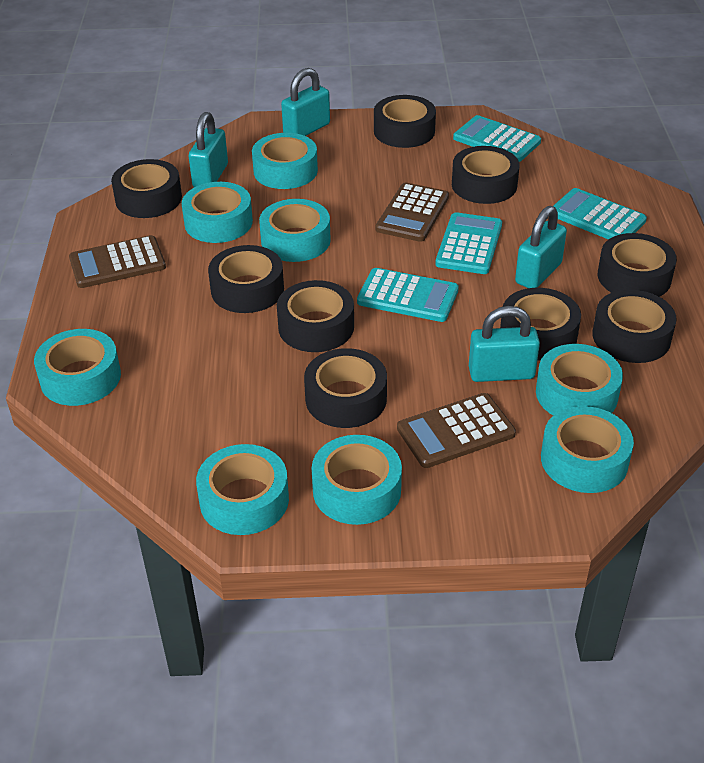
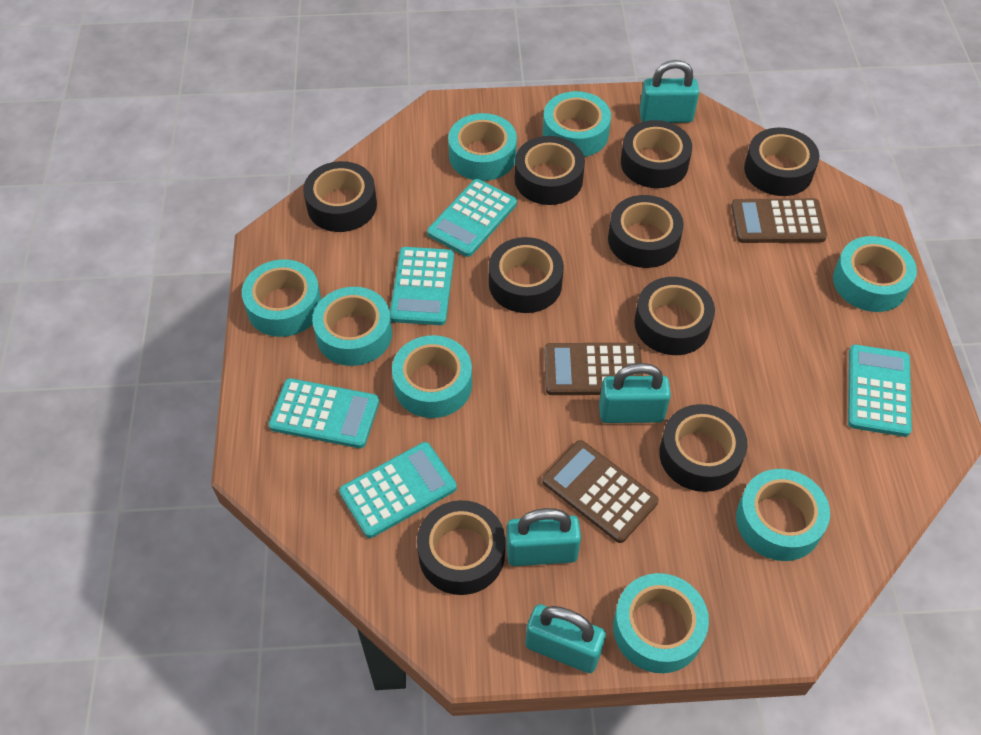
turquoise calculator: [357,268,459,322] [435,212,502,274] [453,115,541,162] [553,188,647,240] = 4 -> [269,378,380,448] [339,442,457,538] [390,247,454,325] [427,179,517,257] [848,344,912,437] = 5

